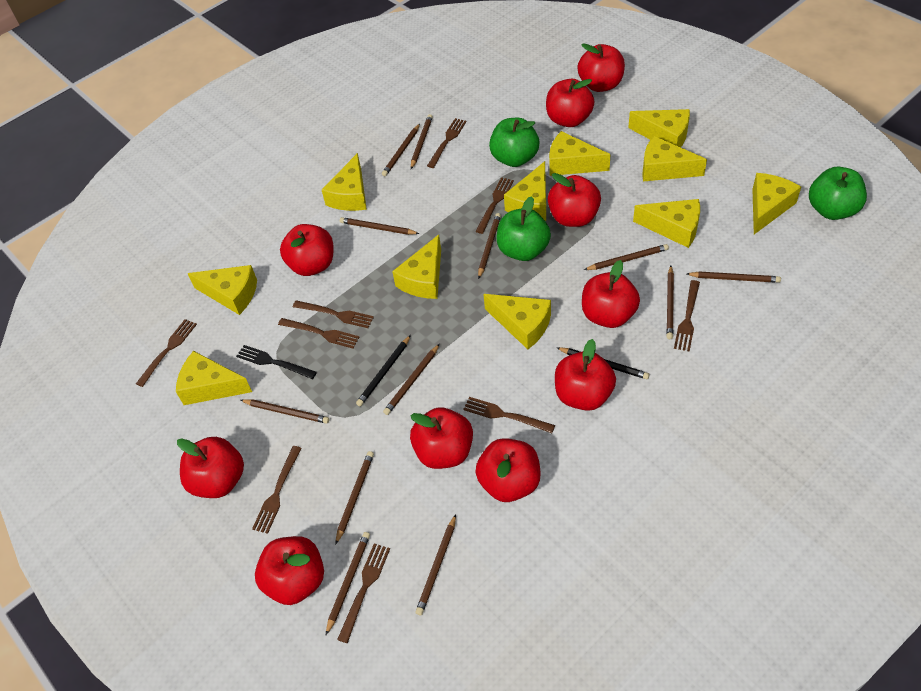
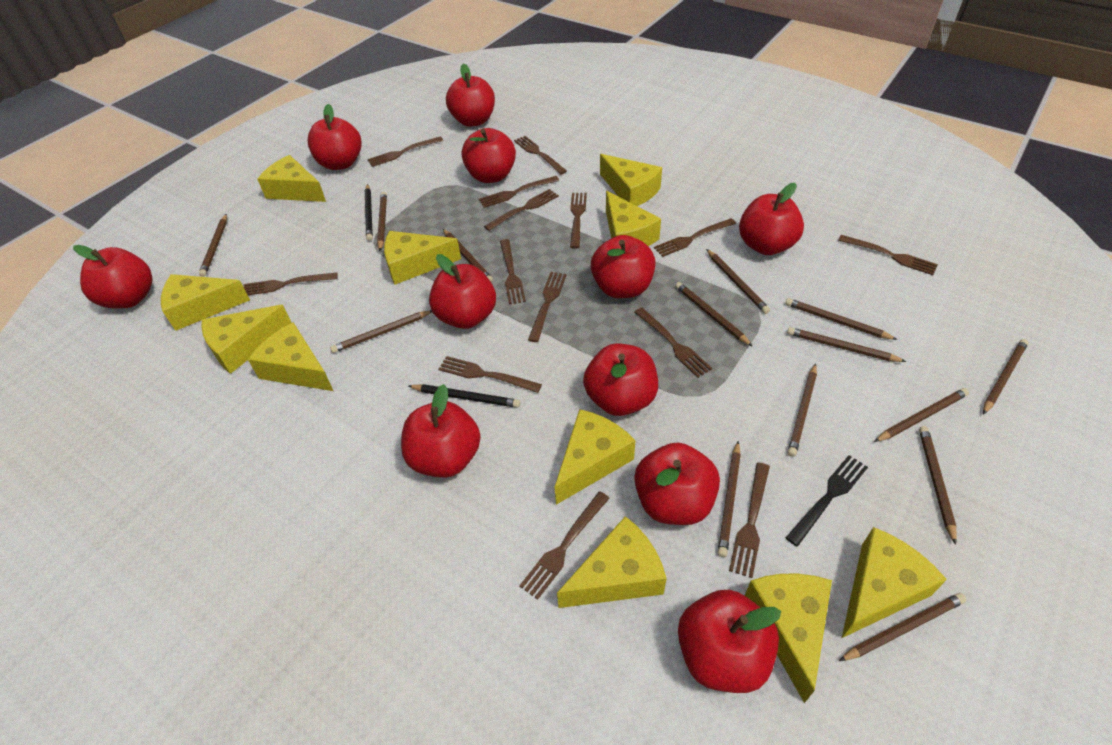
brown fork: [136,319,197,387] [252,446,302,534] [278,318,359,348] [293,300,374,328] [337,543,390,643] [427,118,467,168] [463,397,555,433] [475,177,514,234] [674,280,700,352] = 9 -> [243,272,338,295] [367,136,443,167] [439,356,542,393] [479,176,559,208] [484,189,559,231] [500,239,526,305] [514,136,567,174] [519,491,610,600] [528,272,566,342] [570,193,587,249] [634,307,712,378] [654,218,736,257] [729,462,770,578] [838,235,938,275] = 14
brown pencil: [241,399,329,424] [326,532,370,635] [335,451,374,545] [340,217,420,235] [382,124,420,176] [383,344,440,415] [411,114,433,169] [415,514,456,615] [478,213,501,279] [584,244,669,270] [666,266,674,339] [687,271,781,283] = 12 -> [199,214,227,277] [330,310,432,353] [377,192,387,251] [443,229,493,282] [675,282,753,347] [706,249,770,314] [717,441,741,557] [785,298,898,340] [787,327,906,362] [788,363,817,457] [839,593,966,661] [874,388,969,442] [919,426,957,545] [983,339,1029,415] = 14
green apple: [489,118,539,167] [497,196,551,261] [809,167,867,220] = 3 -> none = 0
red apple: [177,437,244,498] [255,536,324,605] [280,224,333,276] [410,407,473,469] [475,438,540,502] [546,79,594,127] [548,173,601,227] [555,339,616,411] [578,43,625,92] [582,260,640,328] = 10 -> [73,245,153,308] [308,104,362,170] [401,384,481,478] [429,254,496,329] [446,64,495,127] [462,128,516,183] [583,343,658,416] [591,235,655,298] [634,443,720,525] [678,590,781,693] [739,183,804,255] = 11

